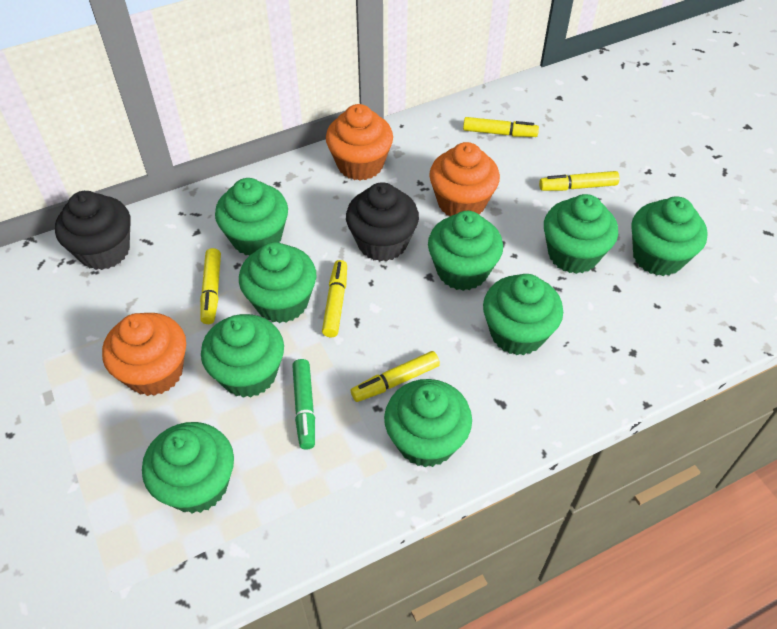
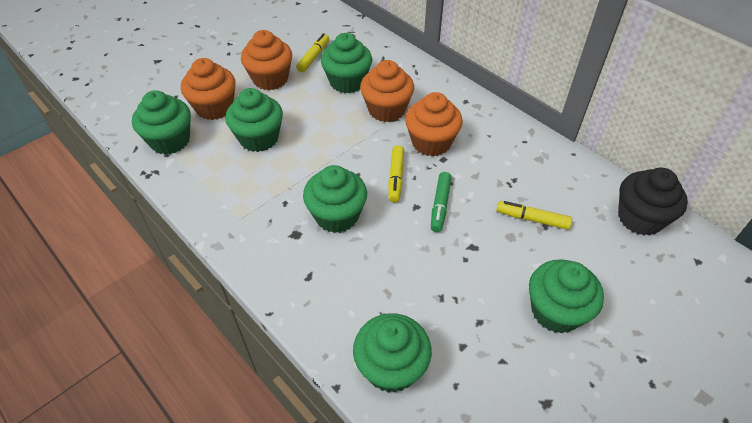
black cupcake: [55,191,131,270] [346,182,419,262] = 2 -> [618,168,688,236] = 1
green cupcake: [142,422,234,514] [201,314,284,398] [215,178,288,256] [239,242,316,323] [384,379,472,467] [428,211,503,291] [483,274,563,355] [544,194,618,274] [631,196,708,276] = 9 -> [132,90,191,154] [225,88,283,152] [303,165,367,233] [321,33,372,93] [353,313,432,393] [529,259,604,334] = 6
orange cupcake: [102,313,186,396] [326,104,393,181] [429,142,500,216] = 3 -> [181,58,236,120] [241,30,292,90] [360,60,414,122] [405,92,463,156] = 4
yellow marker: [200,248,221,324] [322,260,347,337] [351,351,440,402] [463,117,539,137] [539,171,619,191] = 5 -> [296,33,329,72] [388,145,404,202] [497,201,572,230] = 3

